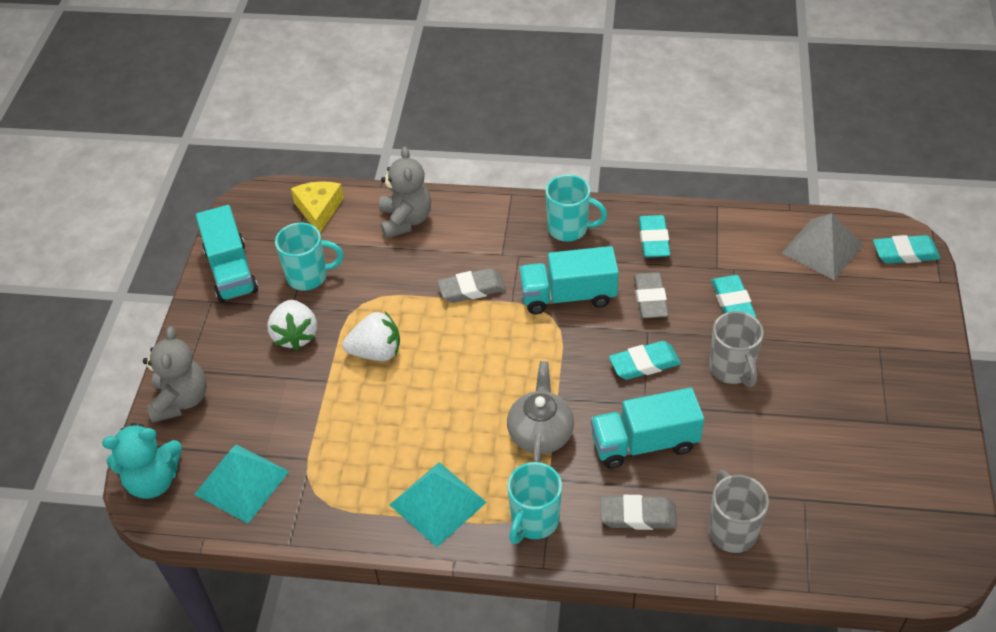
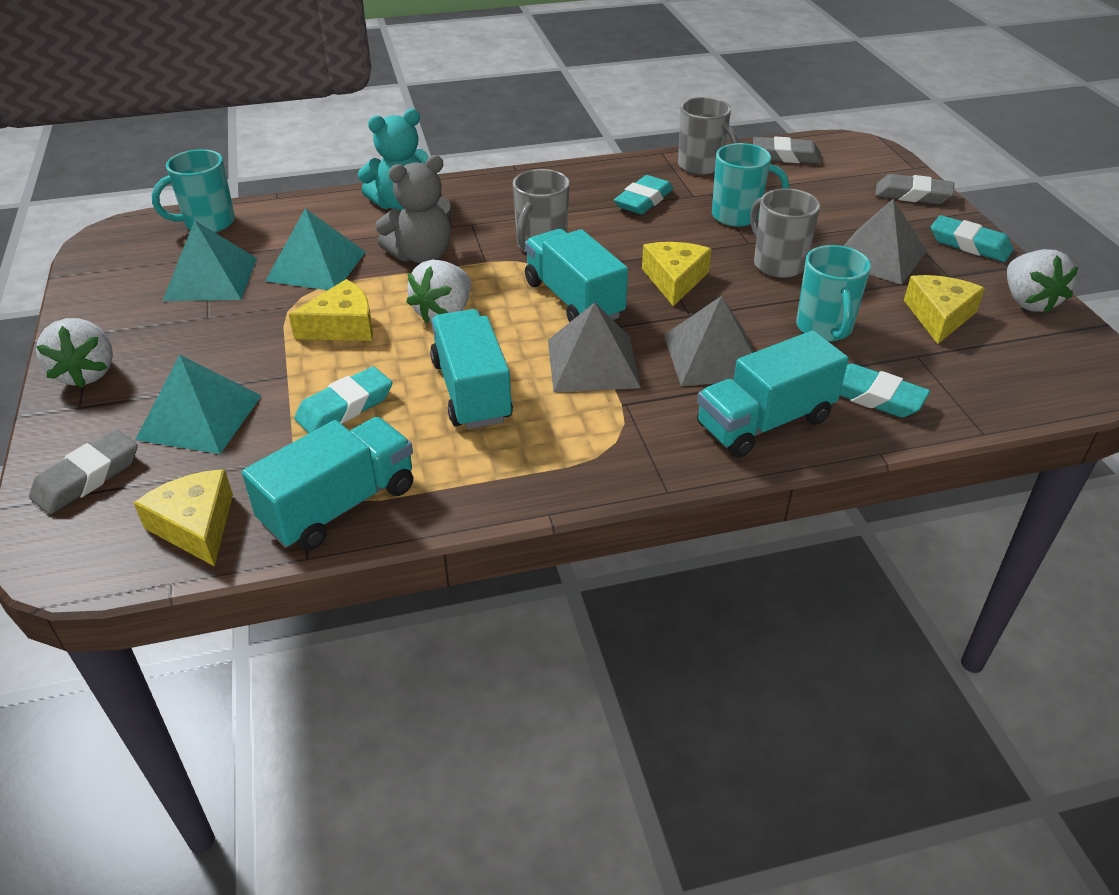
grey mug: [708,470,769,553] [709,311,764,387] = 2 -> [513,169,570,253] [678,97,739,175] [750,188,820,278] = 3
grey pyramid: [781,213,863,280] = 1 -> [548,302,641,392] [664,296,754,386] [844,199,927,285] = 3
grey teapot: [507,361,574,463] = 1 -> none = 0
grey teddy bear: [143,326,207,423] [379,147,431,239] = 2 -> [375,155,451,263] = 1
turquoise pyramid: [194,444,289,523] [390,462,487,547] = 2 -> [135,355,262,454] [163,220,257,301] [266,208,366,290] = 3
turquoise truck: [196,205,258,302] [519,246,619,314] [591,388,704,469] = 3 -> [242,417,413,550] [430,309,513,429] [525,229,628,323] [697,331,849,458] = 4
white strawberry: [267,300,317,350] [343,312,400,361] = 2 -> [36,318,113,388] [406,260,471,324] [1007,249,1078,313] = 3
yellow cheese: [291,181,344,233] = 1 -> [134,469,233,567] [289,279,373,341] [642,242,712,306] [904,275,985,344] = 4

